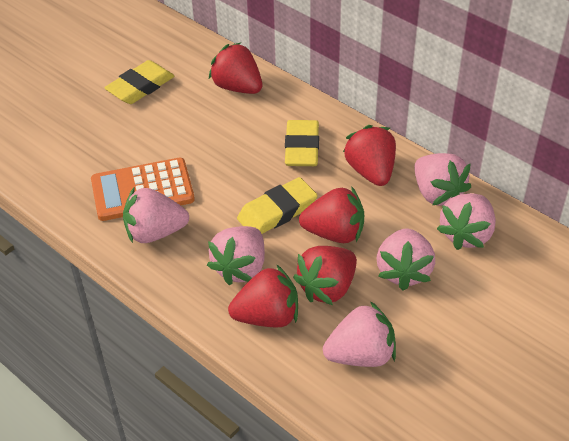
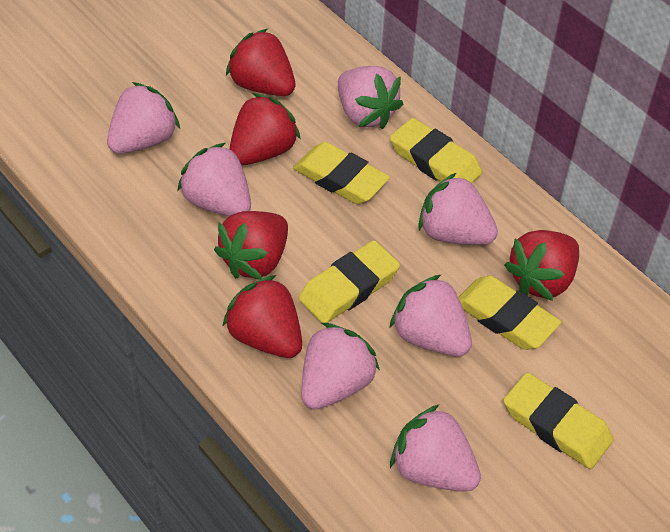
orange calculator: [91,158,195,221] = 1 -> none = 0
pink strawberry: [123,188,189,243] [207,226,265,285] [323,301,396,367] [377,228,435,291] [415,153,471,206] [437,193,496,250] = 6 -> [107,82,180,154] [177,143,251,216] [301,323,380,410] [338,66,403,129] [390,274,472,356] [390,404,481,492] [418,173,498,245] = 7
yellow eraser: [104,60,175,104] [237,177,318,234] [285,120,319,166] = 3 -> [293,142,390,204] [298,240,400,323] [390,118,482,184] [458,276,561,350] [504,372,614,469] = 5

